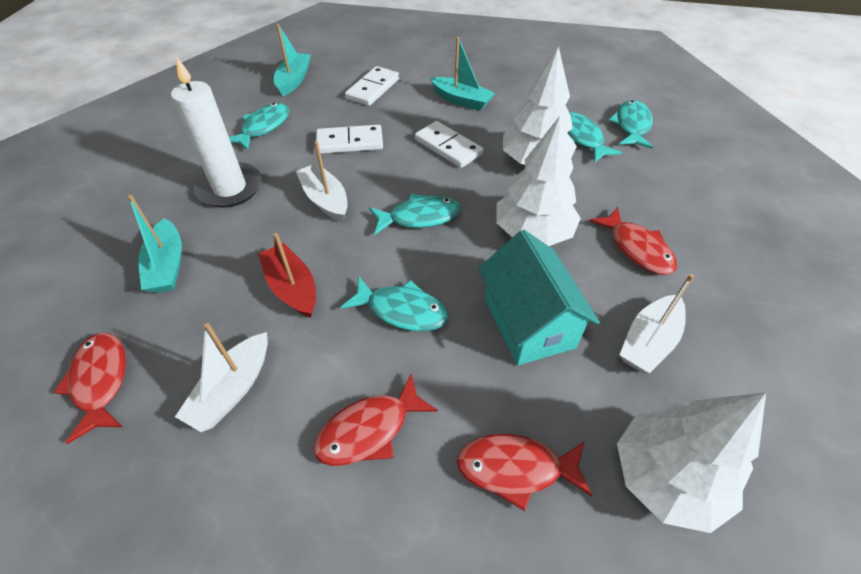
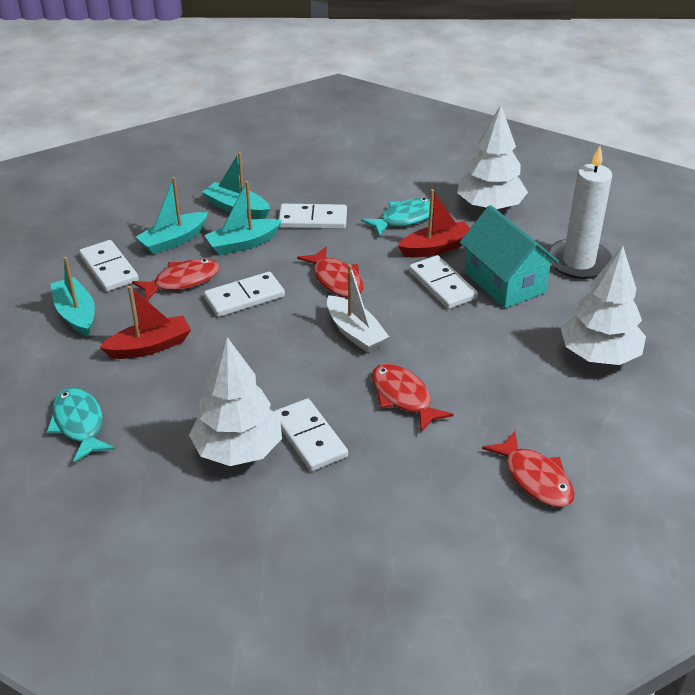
red boat: [258,233,316,318] = 1 -> [99,286,191,359] [398,189,470,257] = 2
turquoise boat: [128,195,182,293] [274,23,311,96] [430,37,495,111] = 3 -> [50,257,95,337] [136,177,208,254] [202,152,270,219] [204,181,282,255] = 4
turquoise fish: [229,103,289,151] [340,277,448,332] [369,194,461,235] [567,112,622,162] [608,100,653,149] = 5 -> [47,387,115,463] [361,198,434,237] = 2
white boat: [175,323,268,432] [296,141,348,222] [620,274,694,373] = 3 -> [327,265,389,353] = 1
white domino: [316,125,383,154] [345,66,400,106] [415,121,483,168] = 3 -> [79,240,139,292] [204,272,285,317] [273,398,348,471] [279,204,347,229] [409,255,478,309] = 5

